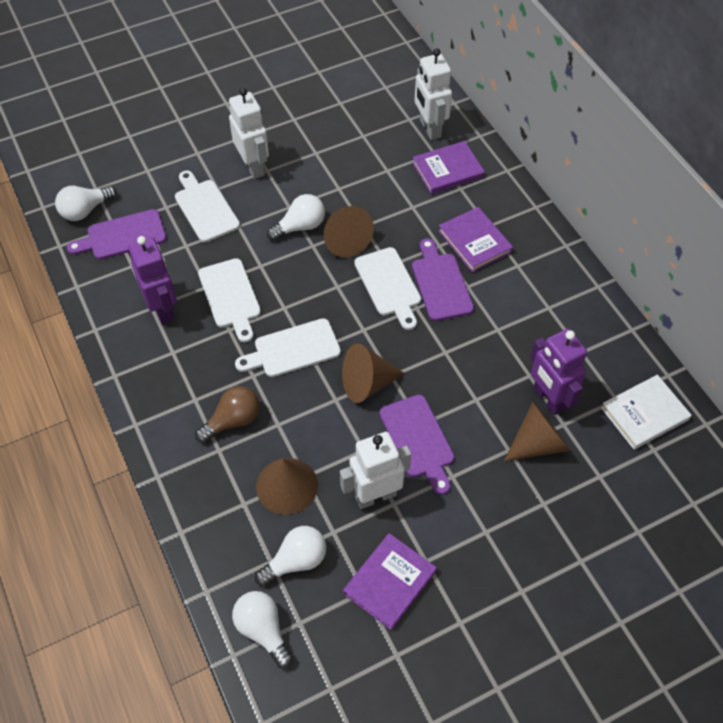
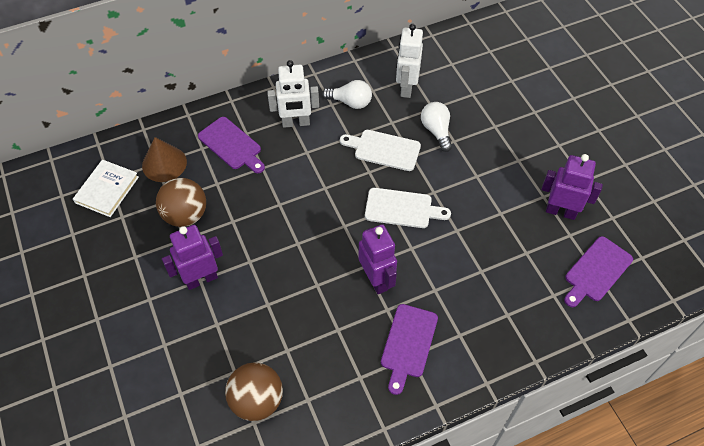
brown ball: none = 0 -> [156,178,206,227] [225,362,283,421] = 2
brown cone: [256,458,318,515] [324,206,374,257] [342,343,405,403] [504,402,571,461] = 4 -> [142,137,187,182] = 1
brown light bulb: [195,386,260,443] = 1 -> none = 0
purple book: [343,533,437,630] [412,141,485,194] [438,207,513,272] = 3 -> none = 0
purple robot: [128,236,177,324] [530,329,587,415] = 2 -> [162,225,223,290] [359,224,397,294] [542,154,603,220] = 3
white cutting board: [175,171,240,242] [198,258,261,342] [235,318,341,377] [354,247,421,330] = 4 -> [340,130,421,171] [365,188,451,228] = 2
white light bulb: [55,186,117,221] [232,591,293,669] [255,526,326,586] [267,194,325,241] = 4 -> [322,80,372,109] [421,102,452,152] = 2
white robot: [229,88,269,179] [340,432,411,509] [414,48,452,140] = 3 -> [267,60,319,128] [396,24,423,98] = 2

